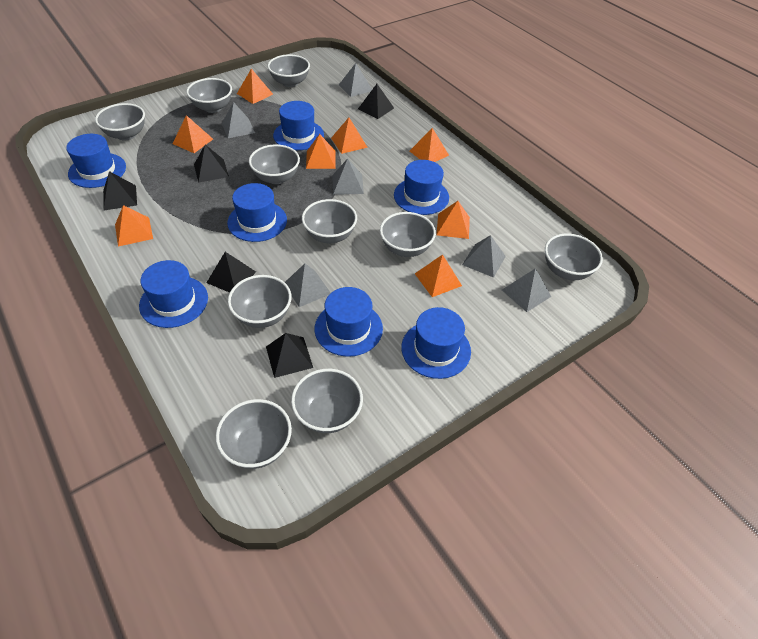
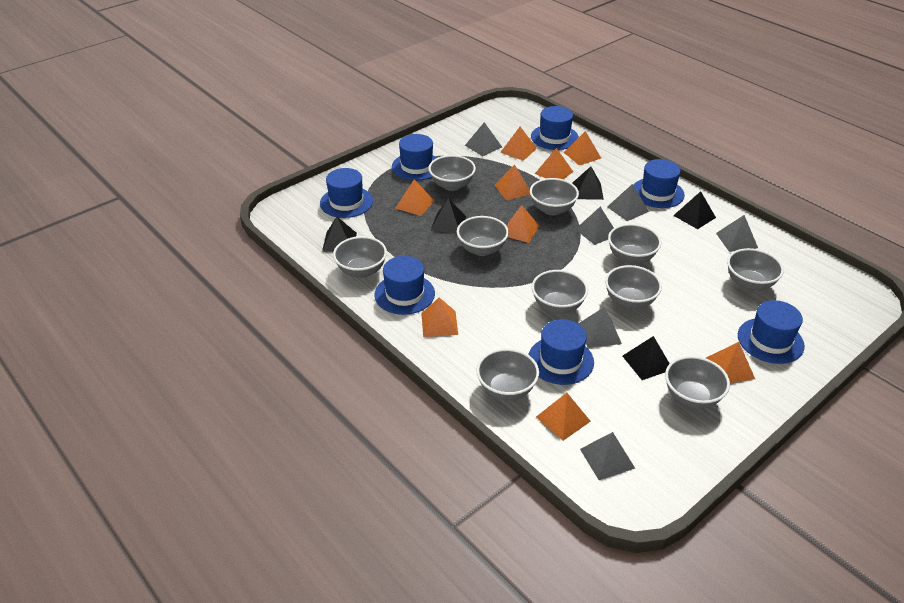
orange pyramid: [115,205,153,247] [172,115,213,153] [237,69,273,104] [306,134,336,169] [331,118,368,154] [410,128,449,162] [415,254,462,297] [436,201,470,239] = 8 -> [395,180,435,216] [421,297,458,337] [495,165,530,200] [500,127,537,161] [507,205,539,243] [535,148,573,179] [536,393,591,441] [564,131,601,165] [706,342,755,383] = 9

